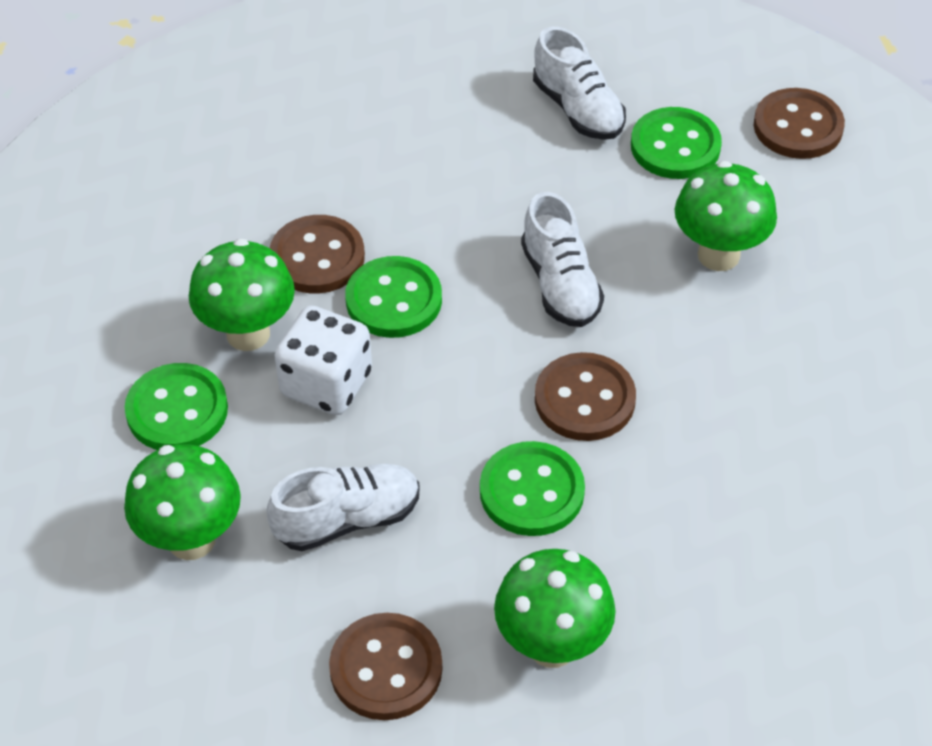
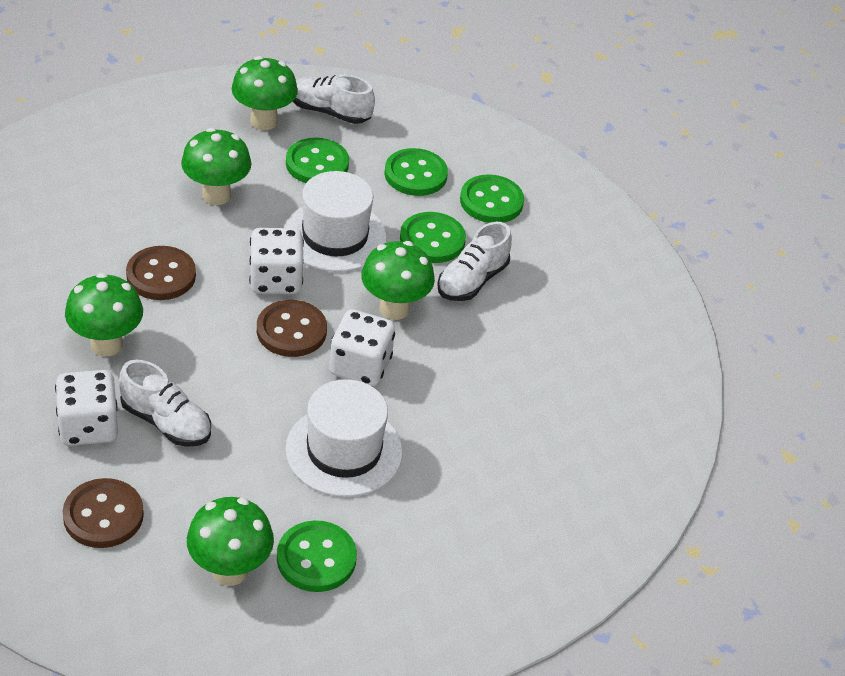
brown button: [270,215,365,293] [329,613,442,720] [535,352,636,441] [754,88,845,159] = 4 -> [63,478,144,548] [126,246,196,300] [257,300,327,357] = 3
green button: [125,363,228,450] [345,256,442,338] [480,441,585,536] [631,107,722,179] = 4 -> [277,520,357,592] [286,138,349,183] [384,148,448,196] [400,212,466,263] [460,174,524,223] = 5
green mushroom: [124,444,241,560] [189,239,295,351] [494,549,616,668] [675,161,777,271] = 4 -> [65,273,143,356] [181,128,252,205] [187,497,274,586] [232,56,298,130] [361,241,435,320] = 5
white dice: [274,305,372,415] = 1 -> [55,370,118,446] [249,228,304,294] [329,309,395,386] = 3
white hat: none = 0 -> [284,171,387,272] [286,379,403,497] = 2

